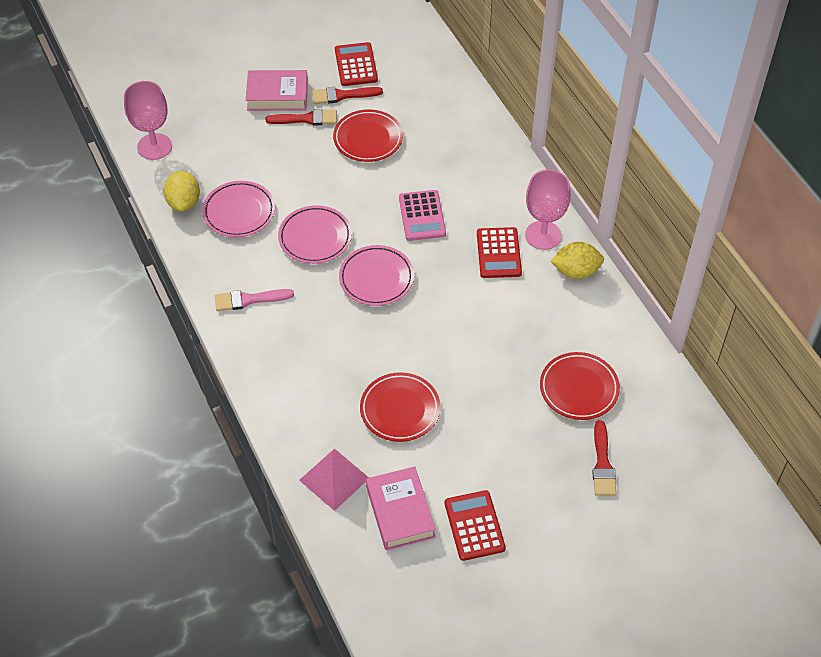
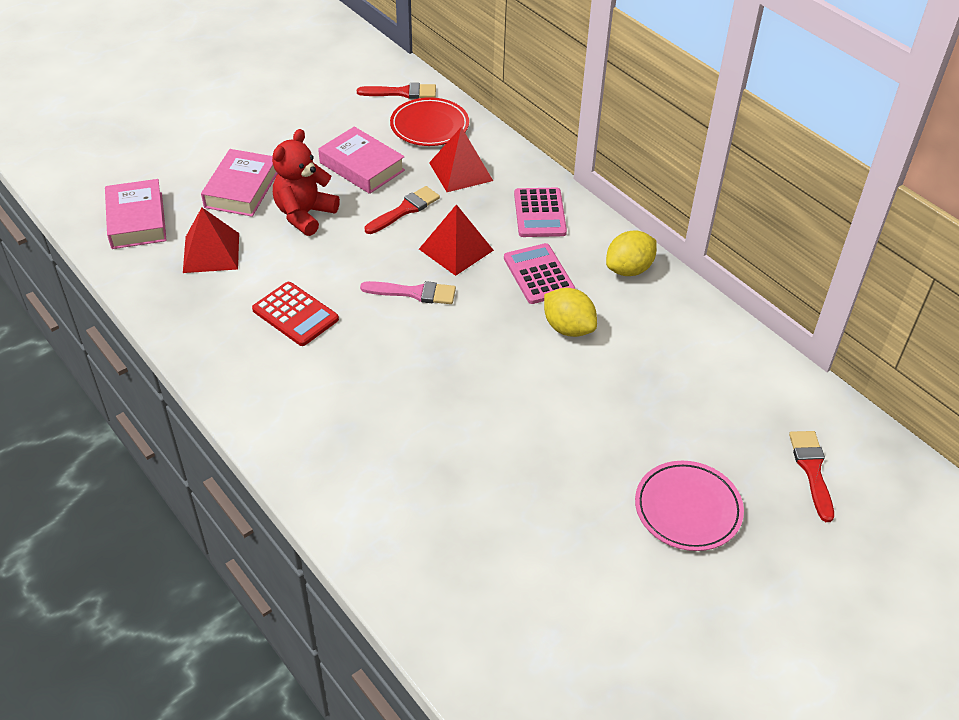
pink book: [246,70,308,111] [366,467,436,550] = 2 -> [105,179,167,249] [201,149,278,217] [318,127,405,194] = 3
pink calculator: [399,190,446,241] = 1 -> [504,243,575,304] [514,188,567,237] = 2
pink goblet: [124,81,172,160] [525,169,571,250] = 2 -> none = 0
pink plate: [202,181,275,237] [278,205,352,264] [339,245,414,306] = 3 -> [635,461,744,551] = 1
pink pyramid: [299,448,369,511] = 1 -> none = 0
red calculator: [335,42,378,86] [445,490,506,561] [477,227,522,278] = 3 -> [252,282,339,346] = 1
red plate: [333,109,403,162] [360,372,440,442] [540,352,620,420] = 3 -> [390,97,469,146] = 1
red pyramid: none = 0 -> [183,208,239,273] [419,204,494,276] [429,127,493,192] = 3
red teddy bear: none = 0 -> [272,129,340,236] = 1

